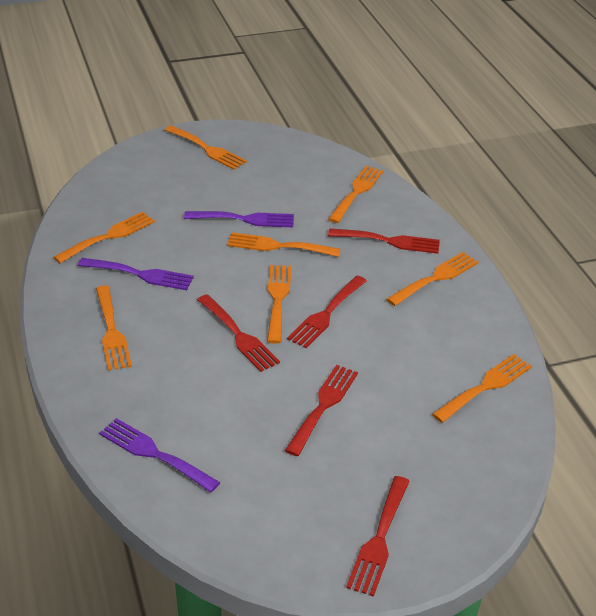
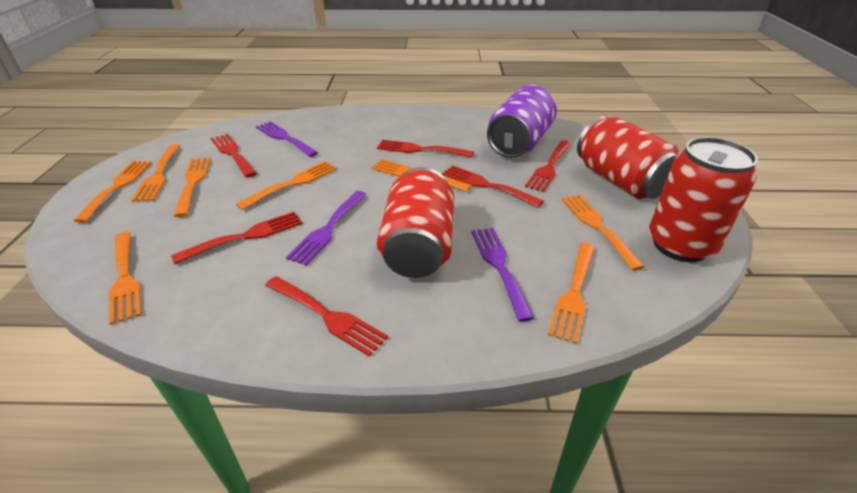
purple can: none = 0 -> [487,85,557,158] = 1
red can: none = 0 -> [377,167,454,278] [577,116,679,199] [649,137,758,262] = 3
red fork: [197,294,280,372] [285,365,358,456] [287,276,367,348] [328,228,440,254] [346,476,410,597] = 5 -> [171,212,303,264] [211,134,257,178] [265,276,388,356] [377,140,474,158] [442,166,544,208] [525,141,571,192] = 6

